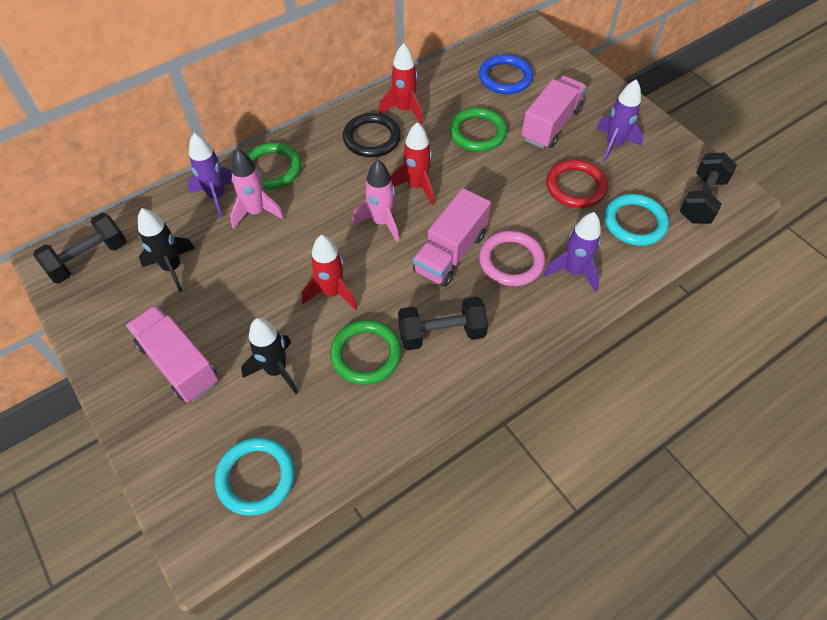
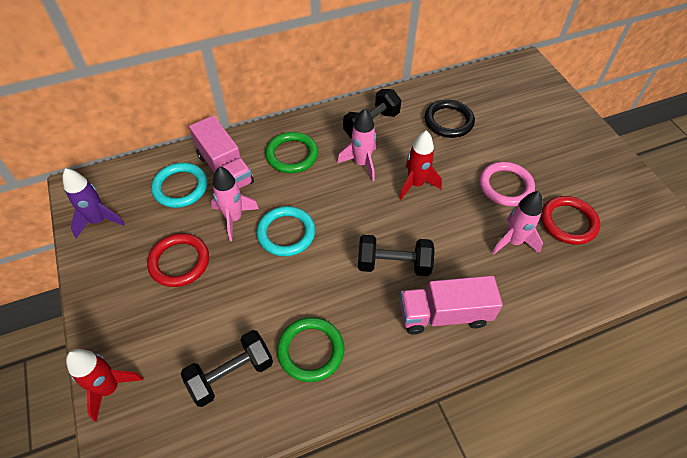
black rocket: [138,208,195,292] [241,318,298,394] = 2 -> none = 0
blue ring: [479,54,533,94] = 1 -> none = 0
green ring: [247,143,301,190] [330,320,402,385] [449,107,507,152] = 3 -> [265,132,318,173] [277,317,344,382] = 2
pink rocket: [230,149,284,229] [352,160,399,242] = 2 -> [211,166,259,241] [337,109,376,182] [492,191,543,255] = 3
pink truck: [126,305,218,403] [413,188,491,287] [521,76,587,149] = 3 -> [189,115,254,189] [400,276,503,334] = 2
purple rocket: [188,133,233,219] [543,212,601,292] [596,79,644,163] = 3 -> [62,168,125,239] = 1
red ring: [546,159,608,208] = 1 -> [147,233,209,287] [541,196,600,245] = 2
red rocket: [302,235,357,310] [379,43,423,124] [391,122,434,205] = 3 -> [66,349,143,422] [399,130,442,200] = 2

